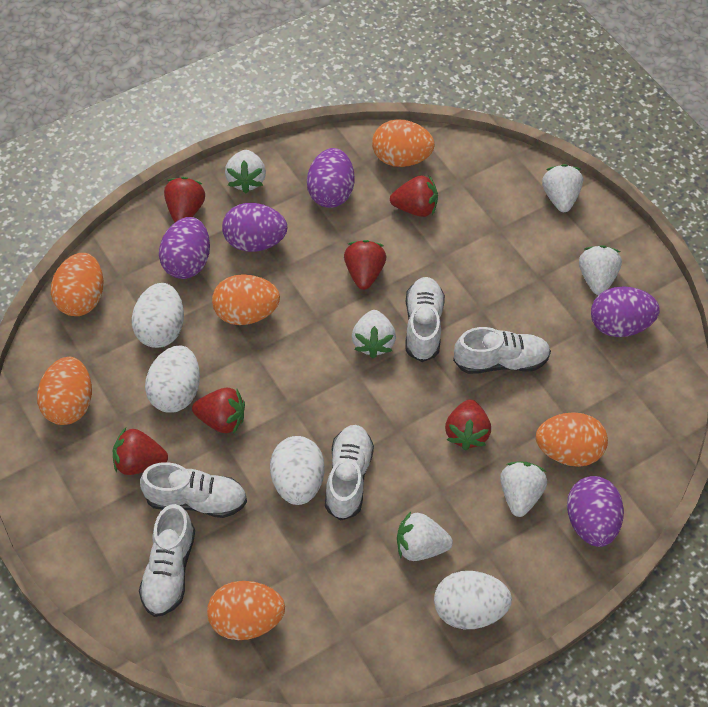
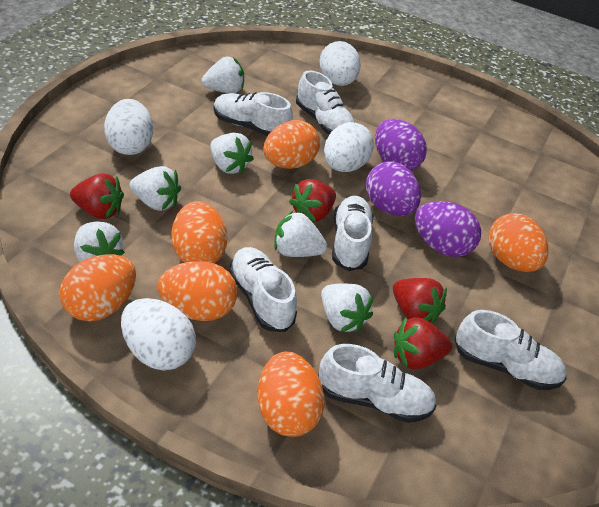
purple egg: [159,217,210,279] [222,203,287,252] [307,148,355,208] [567,476,624,547] [591,286,659,337] = 5 -> [366,161,421,216] [375,119,427,171] [415,201,481,257] = 3
red strawberry: [113,428,168,475] [164,177,205,222] [192,388,245,434] [344,240,386,290] [390,175,438,217] [445,399,491,450] = 6 -> [70,173,124,219] [289,179,336,222] [393,278,447,324] [394,317,452,369] = 4
white shoe: [139,504,195,617] [140,462,247,518] [325,425,374,521] [405,277,445,362] [453,327,551,374] = 5 -> [214,92,293,136] [229,247,297,332] [296,70,355,135] [318,344,437,423] [332,196,373,271] [454,310,567,390] = 6

